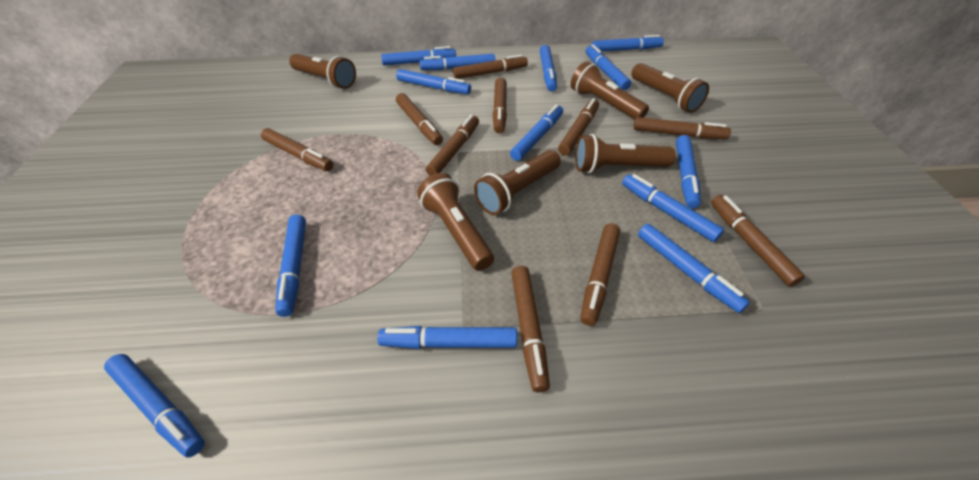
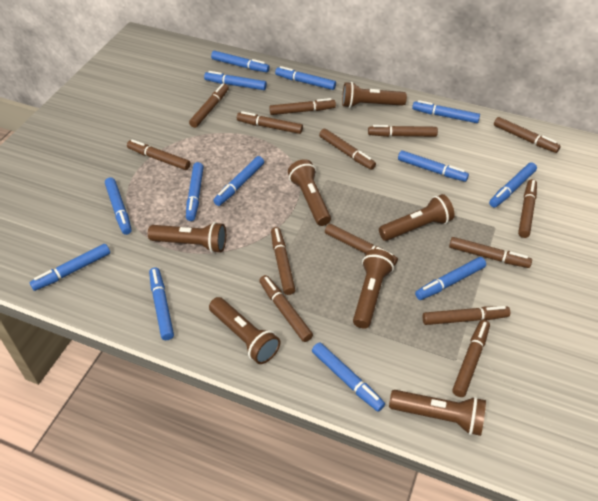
brown flashlight: [289,54,356,89] [417,173,494,271] [474,150,561,215] [571,61,649,119] [575,134,676,173] [631,63,709,113] = 6 -> [148,222,226,253] [209,297,280,364] [288,159,331,226] [342,82,407,108] [353,249,394,329] [379,194,455,241] [389,390,486,436] = 7
brown marker: [261,128,333,171] [396,93,443,145] [426,115,479,176] [453,54,528,79] [493,78,507,133] [511,266,550,392] [558,98,599,156] [580,223,620,326] [634,117,731,139] [711,195,805,287] = 10 -> [127,139,190,170] [189,83,229,128] [237,111,303,134] [259,275,313,342] [269,98,336,115] [271,227,295,295] [319,129,376,170] [325,224,398,266] [368,125,438,137] [423,306,510,325] [449,237,532,268] [452,320,490,397] [494,117,560,153] [518,179,537,238] = 14

